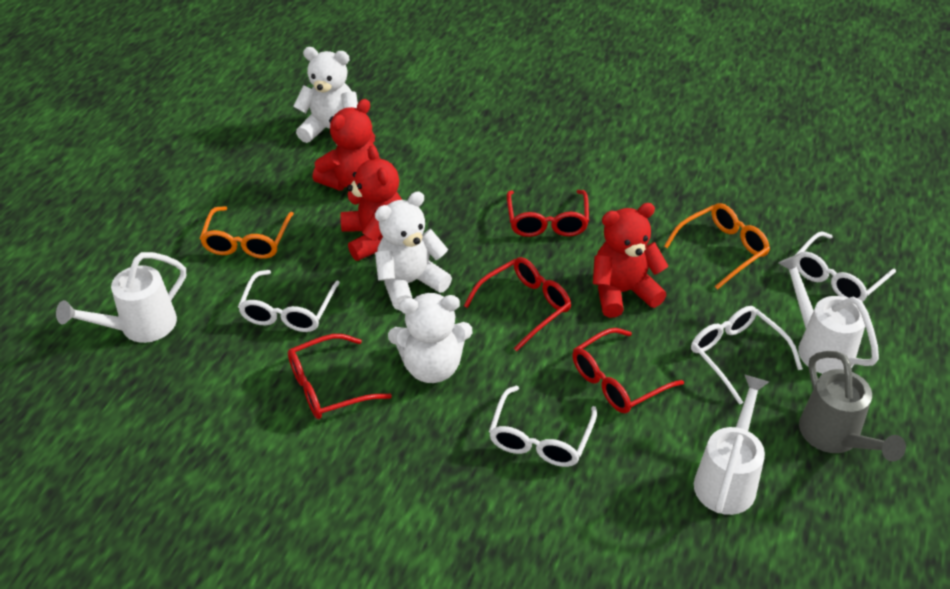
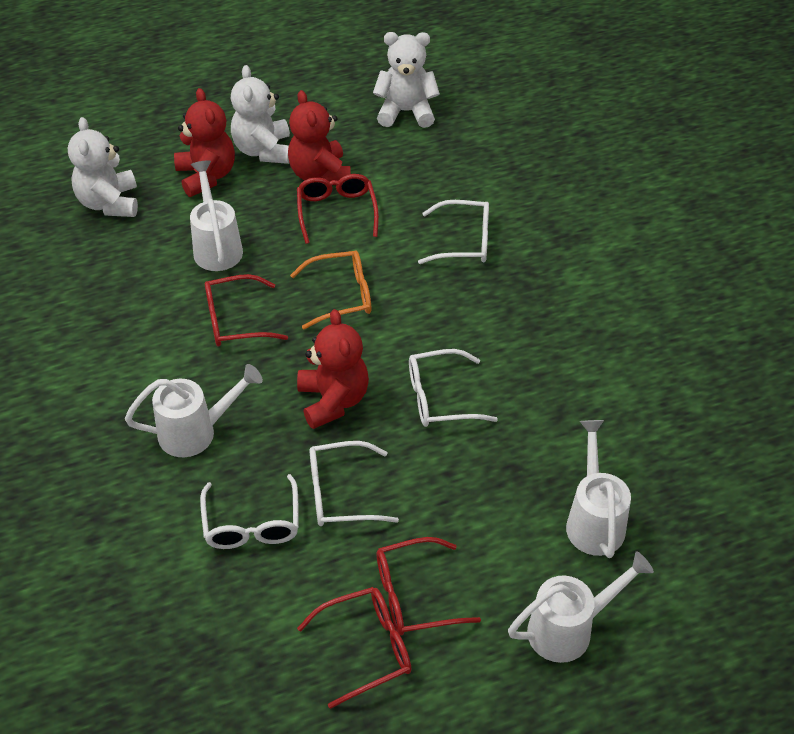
grey watering can: [799,351,906,462] = 1 -> none = 0
orange glasses: [199,206,294,259] [664,203,770,290] = 2 -> [290,251,371,329] = 1
white watering can: [56,252,186,343] [694,374,769,515] [778,254,879,374] = 3 -> [125,364,263,457] [190,160,243,271] [508,551,654,663] [566,420,631,558] = 4

